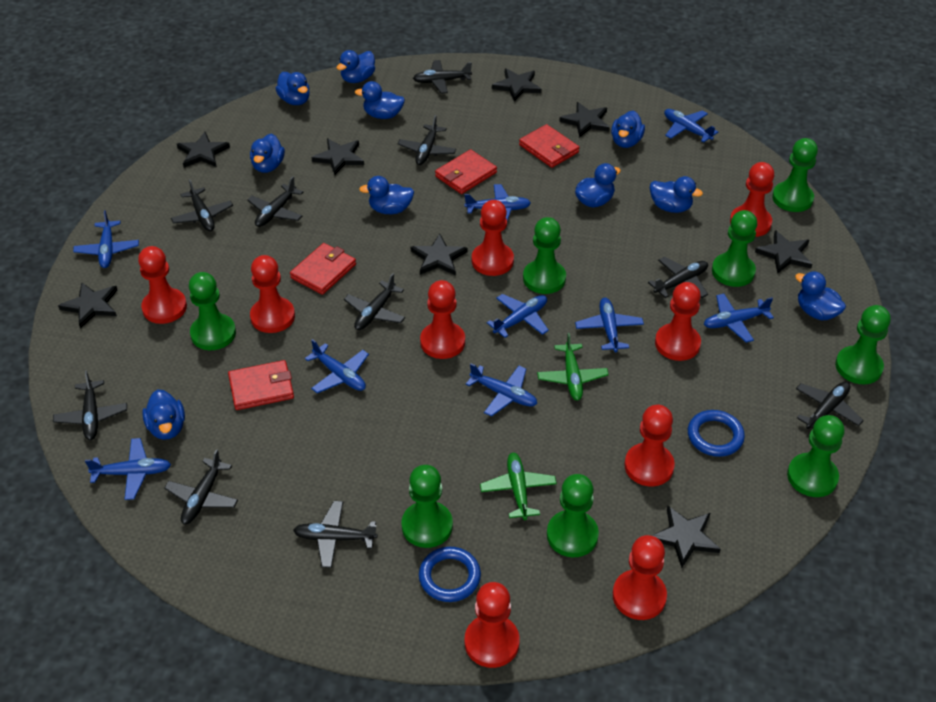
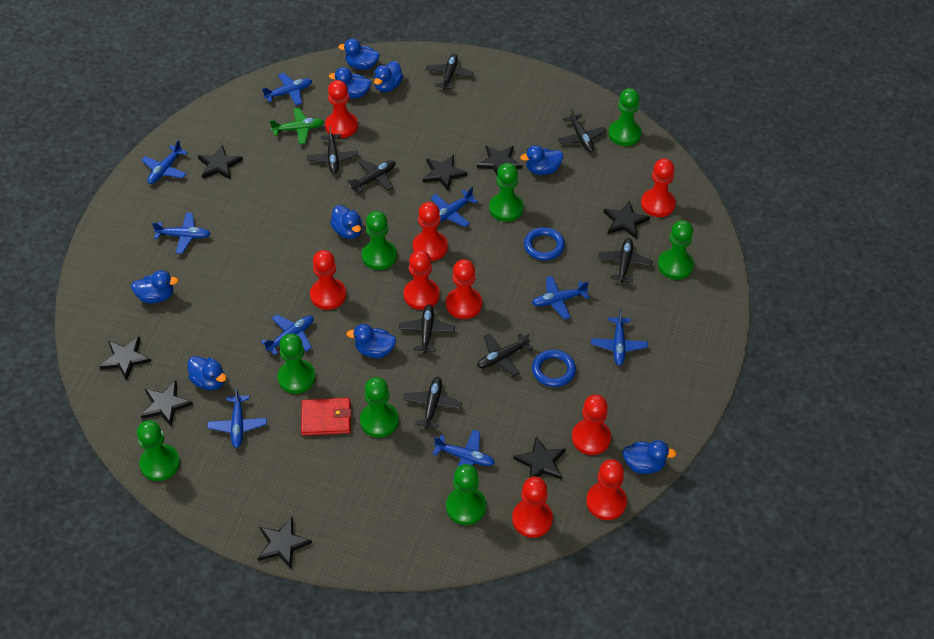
black plane: [53,370,127,440] [164,449,238,524] [171,179,233,231] [247,176,304,227] [293,501,377,568] [344,273,405,330] [398,115,456,165] [413,60,472,94] [648,257,708,298] [796,382,864,429] = 10 -> [307,126,358,174] [347,159,395,193] [399,305,455,354] [403,377,462,429] [426,54,474,90] [477,333,533,376] [558,107,606,152] [598,238,653,283] = 8
blue duck: [142,389,185,440] [250,134,285,173] [275,72,310,105] [337,50,375,83] [355,81,405,119] [359,176,414,214] [575,163,621,208] [611,110,645,148] [650,176,703,213] [795,271,846,320] = 10 -> [131,270,178,304] [188,356,226,390] [329,67,371,98] [330,205,362,239] [338,38,380,70] [346,324,396,358] [374,61,403,92] [520,145,563,175] [623,440,677,474] = 9
green plane: [480,453,557,520] [537,333,609,401] = 2 -> [270,108,324,144] = 1
red wallet: [228,360,294,410] [290,243,356,295] [435,149,497,194] [519,124,580,168] = 4 -> [301,398,351,436] = 1

